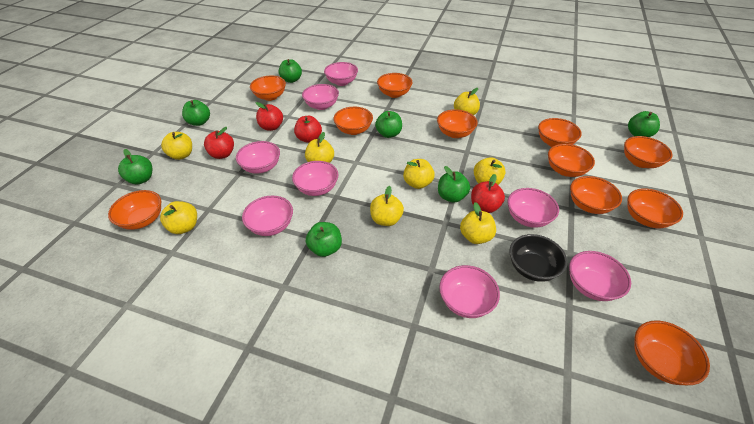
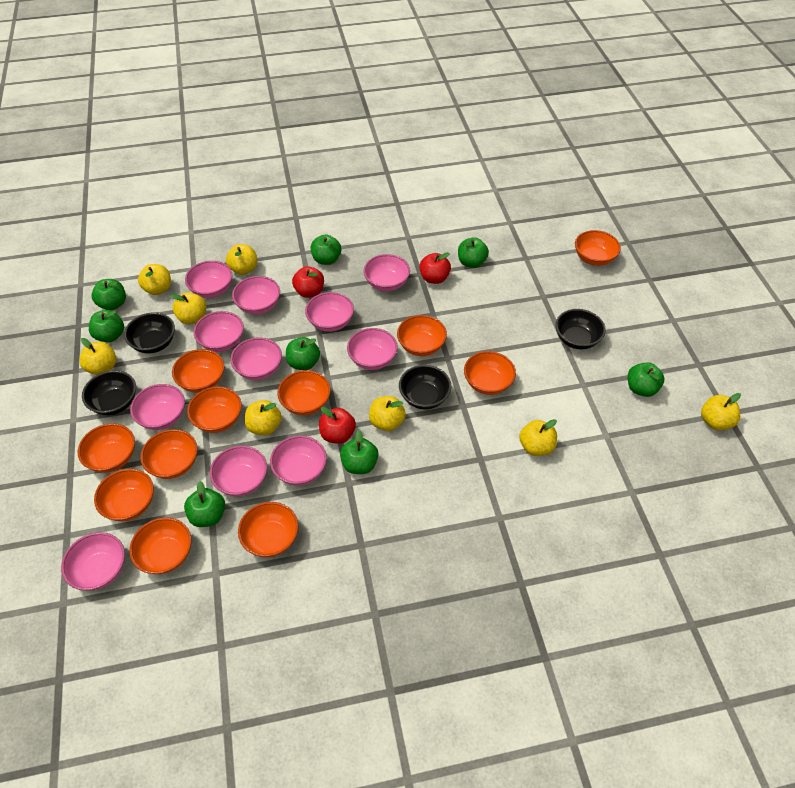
black bowl: [509,234,567,282] = 1 -> [82,370,136,415] [124,312,175,353] [399,365,451,409] [556,309,606,350] = 4
green apple: [118,149,152,184] [182,100,210,126] [279,59,302,83] [306,222,342,257] [375,111,402,138] [438,166,470,203] [628,111,660,137] = 7 -> [89,310,124,342] [92,279,126,310] [184,481,225,527] [286,337,320,370] [311,234,341,265] [340,430,378,474] [458,237,489,268] [628,362,664,397] = 8
pink bowl: [236,141,280,174] [242,196,293,236] [292,161,339,196] [302,84,339,110] [324,62,358,86] [439,265,500,318] [507,188,559,228] [569,251,631,301] = 8 -> [61,532,125,591] [130,384,185,430] [185,261,232,298] [194,311,244,352] [210,446,267,497] [230,338,282,380] [232,276,280,315] [270,436,327,486] [305,292,354,332] [347,328,398,370] [364,254,410,291] = 11
red apple: [204,127,234,159] [256,102,283,131] [294,116,322,143] [471,174,505,213] = 4 -> [292,266,324,298] [319,407,356,444] [419,252,451,284] = 3

